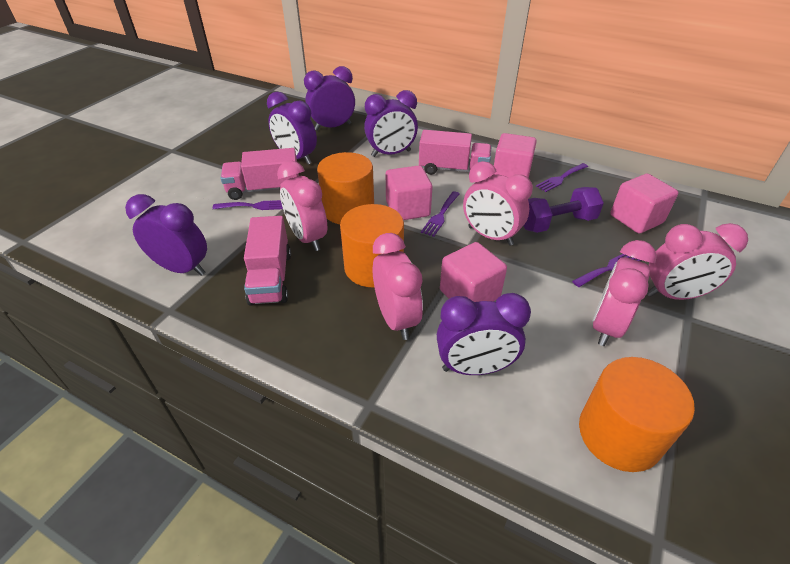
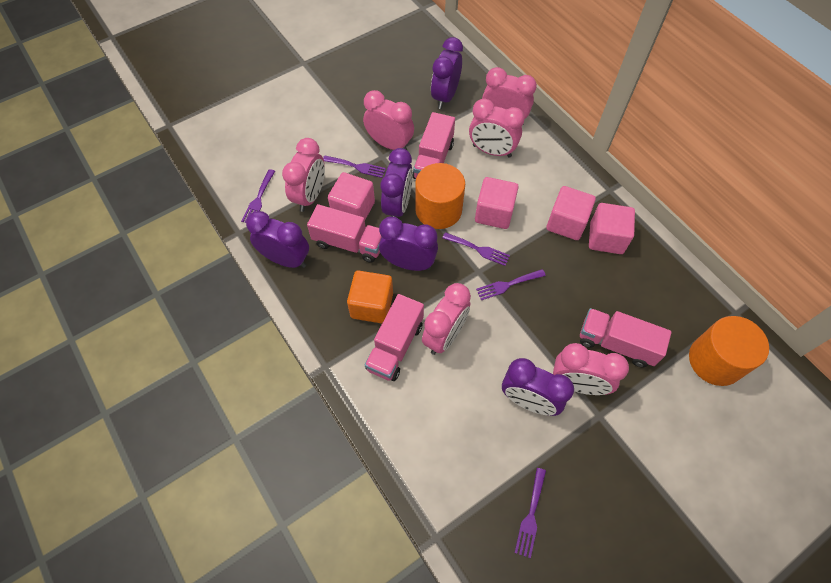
orange cube: none = 0 -> [347,270,393,323] = 1
orange cylinder: [317,152,374,224] [340,204,404,287] [579,357,695,472] = 3 -> [415,163,465,229] [689,316,769,386] = 2
pink clock: [277,161,327,251] [373,233,423,340] [463,161,533,246] [593,240,657,346] [647,223,748,300] = 5 -> [282,138,325,212] [363,90,414,151] [422,283,471,355] [469,98,525,158] [482,67,537,120] [553,343,629,395] = 6
pink truck: [221,148,299,200] [244,216,291,305] [419,130,491,175] = 3 -> [307,204,382,263] [365,294,424,381] [413,112,455,179] [580,308,672,367] = 4
purple dumbbell: [524,187,604,233] = 1 -> none = 0
purple fork: [213,200,283,210] [421,191,460,237] [536,163,588,192] [572,254,641,287] = 4 -> [241,169,275,223] [323,155,386,178] [442,232,510,266] [476,269,546,300] [515,468,546,558] = 5

